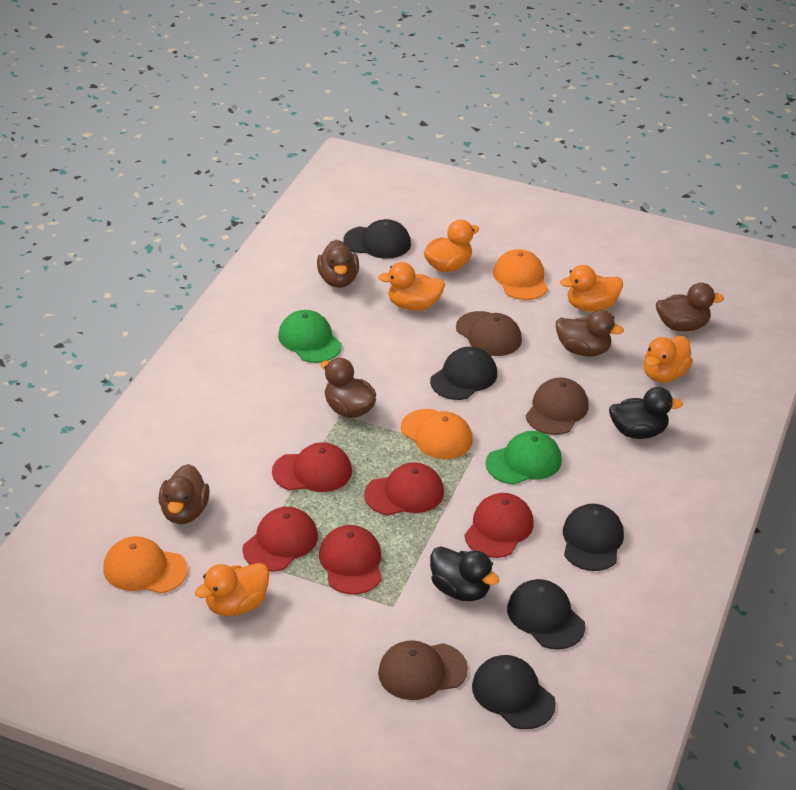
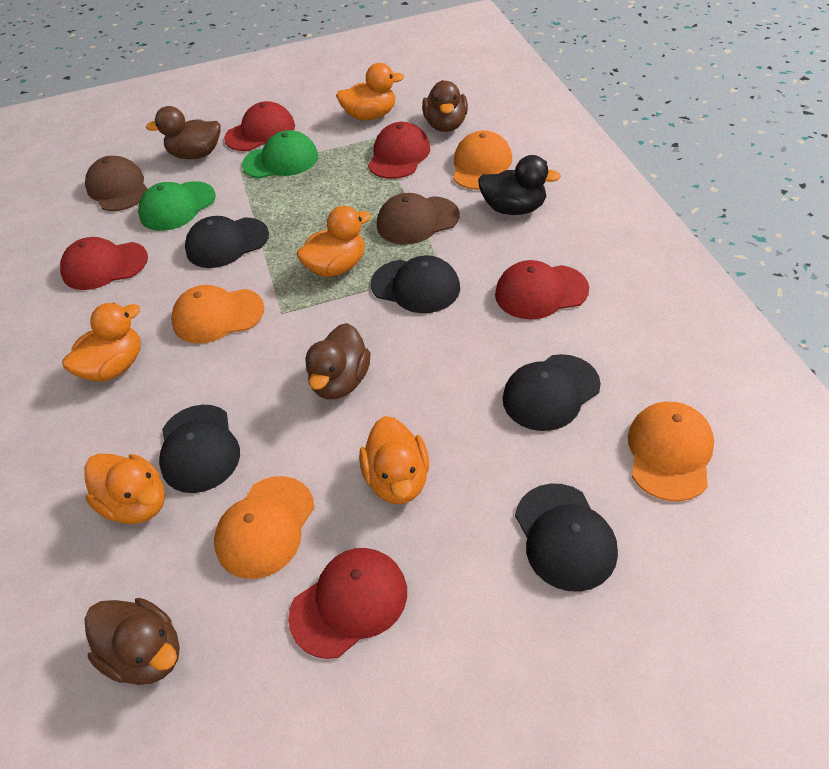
black duck: [430,546,499,601] [609,387,683,439] = 2 -> [478,155,561,215] = 1
brown cap: [378,640,468,700] [456,311,522,356] [526,378,589,435] = 3 -> [85,156,148,211] [377,193,459,245] = 2
brown duck: [159,464,210,524] [317,240,359,288] [321,358,376,418] [556,310,624,356] [656,283,724,332] = 5 -> [85,598,180,685] [146,106,221,159] [305,323,370,399] [422,80,468,132] = 4
orange cap: [103,536,188,594] [401,409,473,459] [493,249,548,300] = 3 -> [171,285,264,344] [214,476,315,579] [453,130,512,190] [628,402,714,501] = 4

